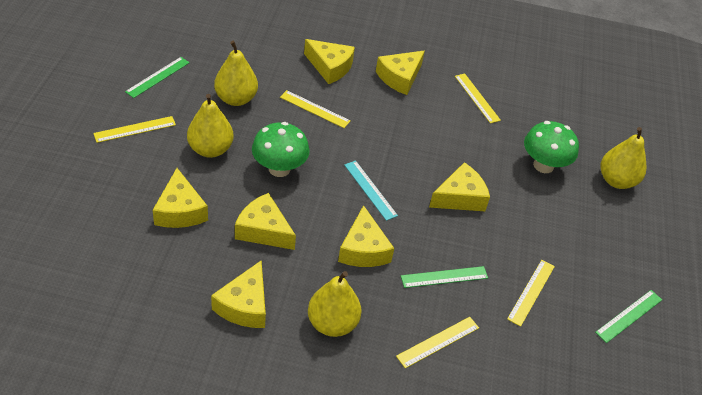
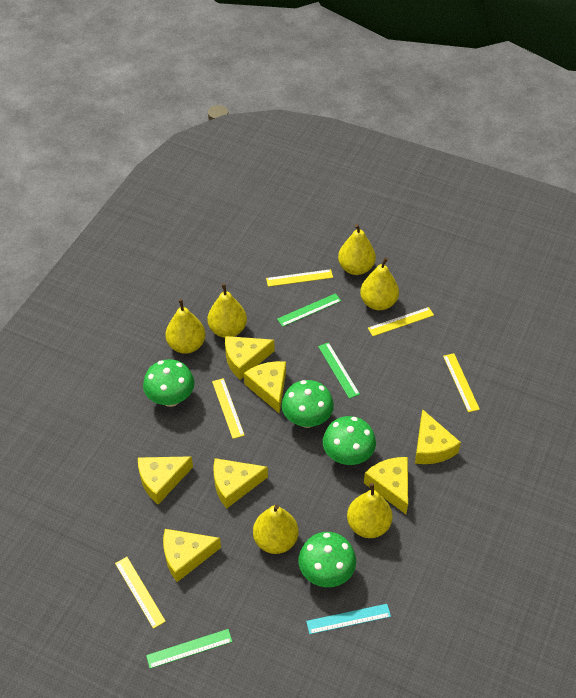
green mushroom: [252,122,310,177] [524,121,579,173] = 2 -> [143,359,195,407] [282,380,334,428] [299,532,356,587] [323,416,376,465] = 4
yellow pear: [187,94,234,158] [214,41,258,106] [308,271,362,337] [601,127,646,189] = 4 -> [165,299,206,354] [207,284,247,338] [253,505,298,554] [338,224,376,275] [347,483,392,538] [360,257,399,310] = 6

